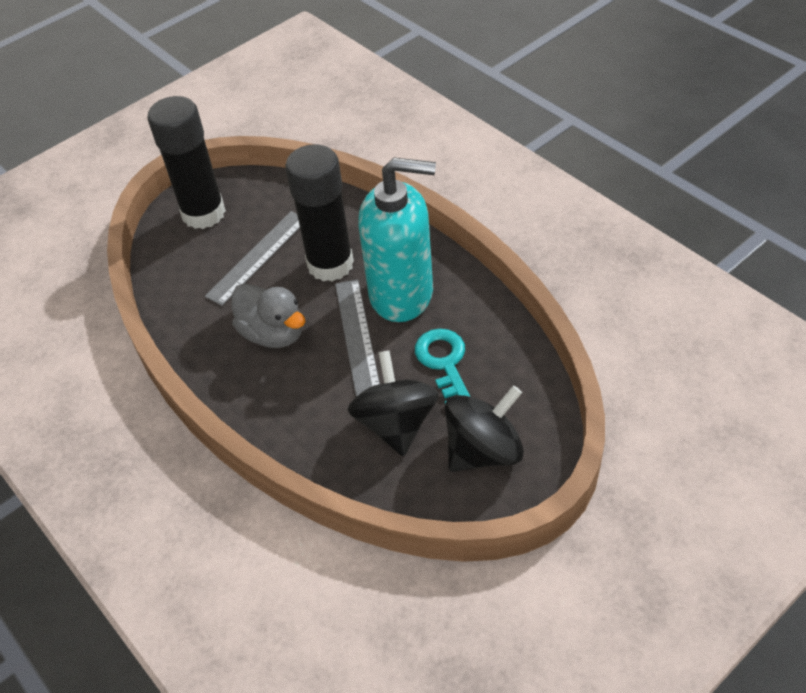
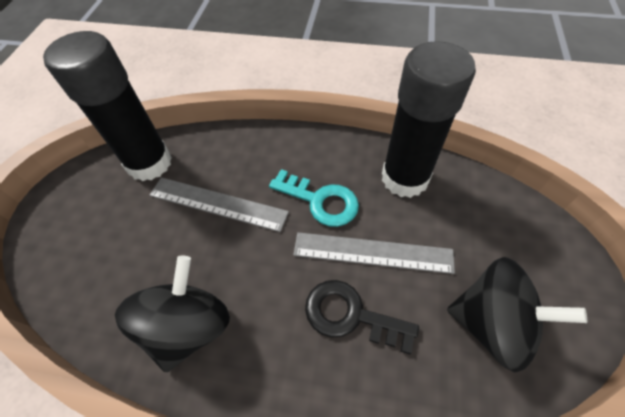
black key: none = 0 -> [305,280,419,355] = 1
grey duck: [231,283,306,348] = 1 -> none = 0
turquoise soap dispenser: [358,157,436,322] = 1 -> none = 0

